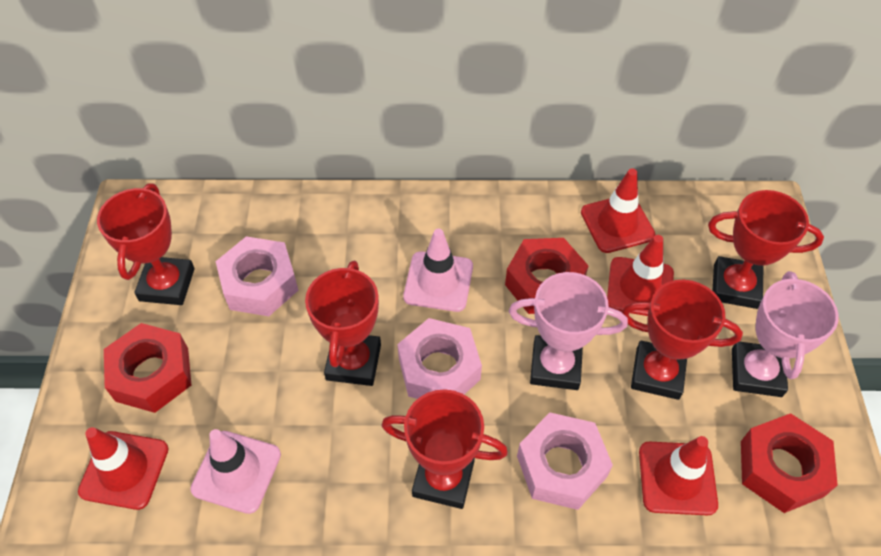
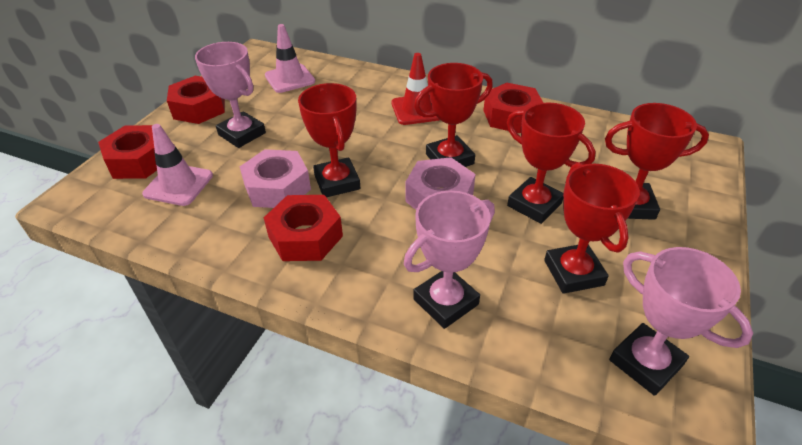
pink nut: [215,236,298,316] [397,318,482,399] [517,413,613,510] = 3 -> [240,149,311,208] [405,157,475,210] = 2
pink trophy: [509,272,628,390] [732,271,839,397] = 2 -> [195,42,266,148] [404,191,495,329] [609,247,753,396] = 3
red nut: [104,323,191,413] [505,238,589,314] [741,413,838,513] = 3 -> [98,125,157,179] [167,76,225,124] [264,195,343,261] [483,83,543,133] = 4
red traffic cone: [78,427,169,510] [581,169,655,253] [607,235,674,316] [639,436,718,515] = 4 -> [392,53,440,125] = 1

